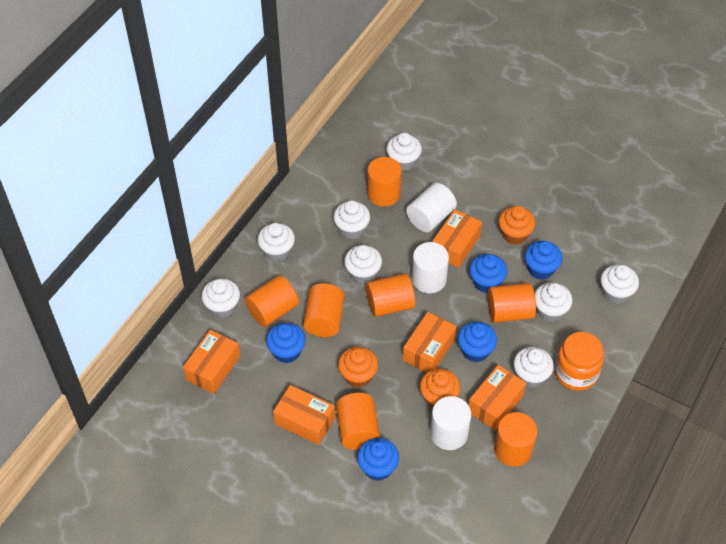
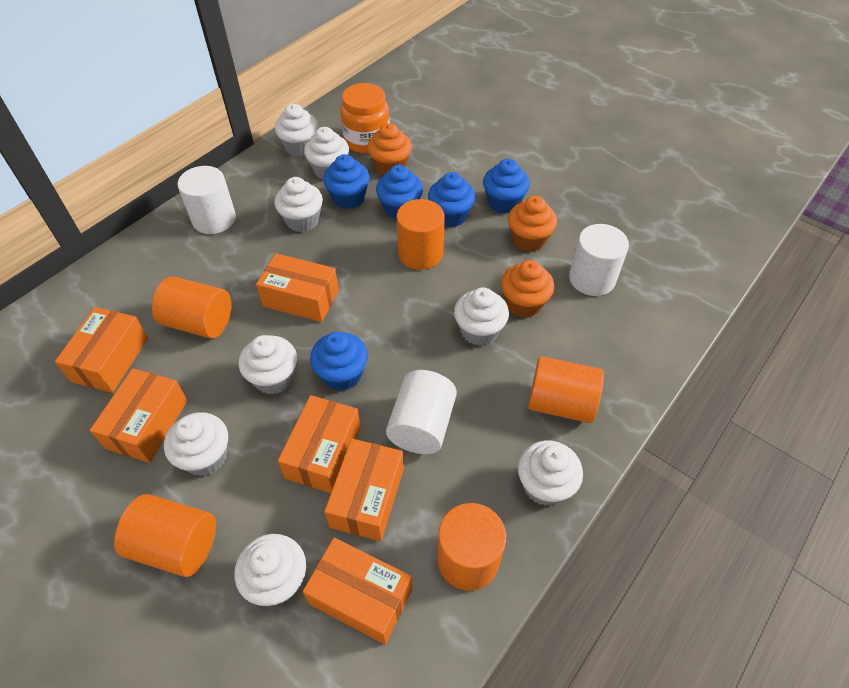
orange box: [183,330,240,394] [273,385,335,445] [403,312,457,373] [432,209,482,268] [469,365,526,430] = 5 -> [55,307,148,393] [90,368,188,463] [256,253,339,322] [278,395,361,493] [303,538,412,645] [324,439,404,541] = 6
orange cylinder: [245,275,299,327] [303,283,344,337] [336,393,380,450] [366,273,415,317] [367,157,402,207] [488,283,536,323] [494,412,537,467] = 7 -> [114,494,216,577] [152,276,232,338] [397,199,445,270] [437,503,506,591] [528,356,604,423] = 5

